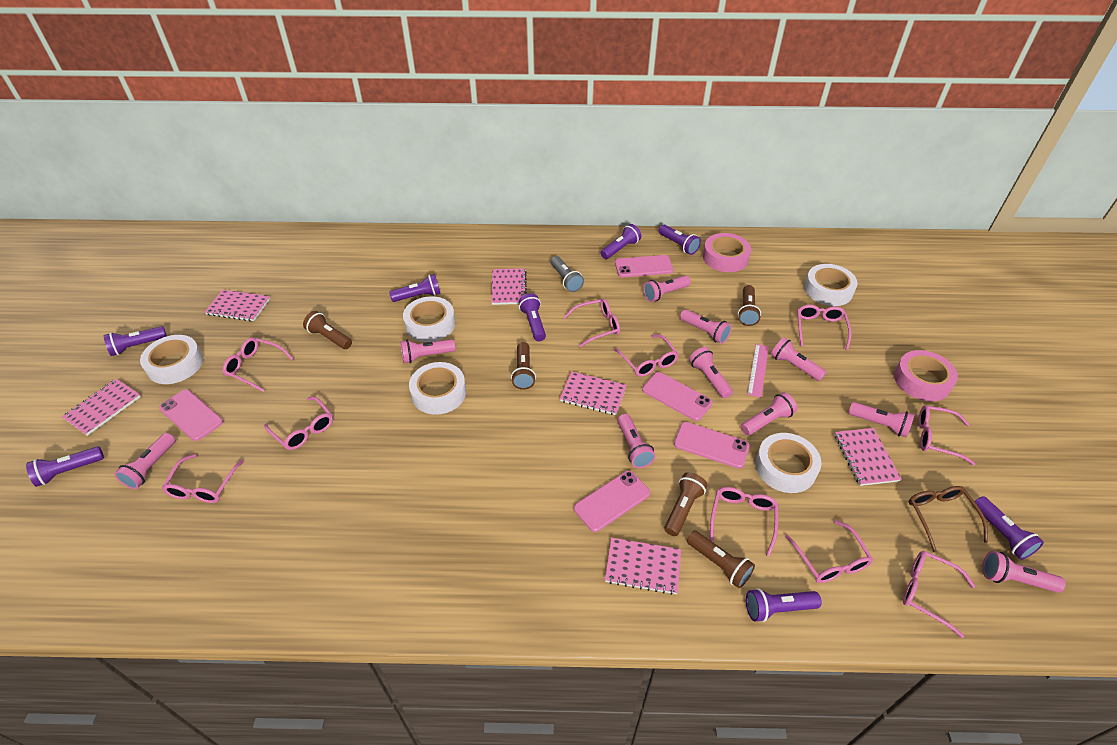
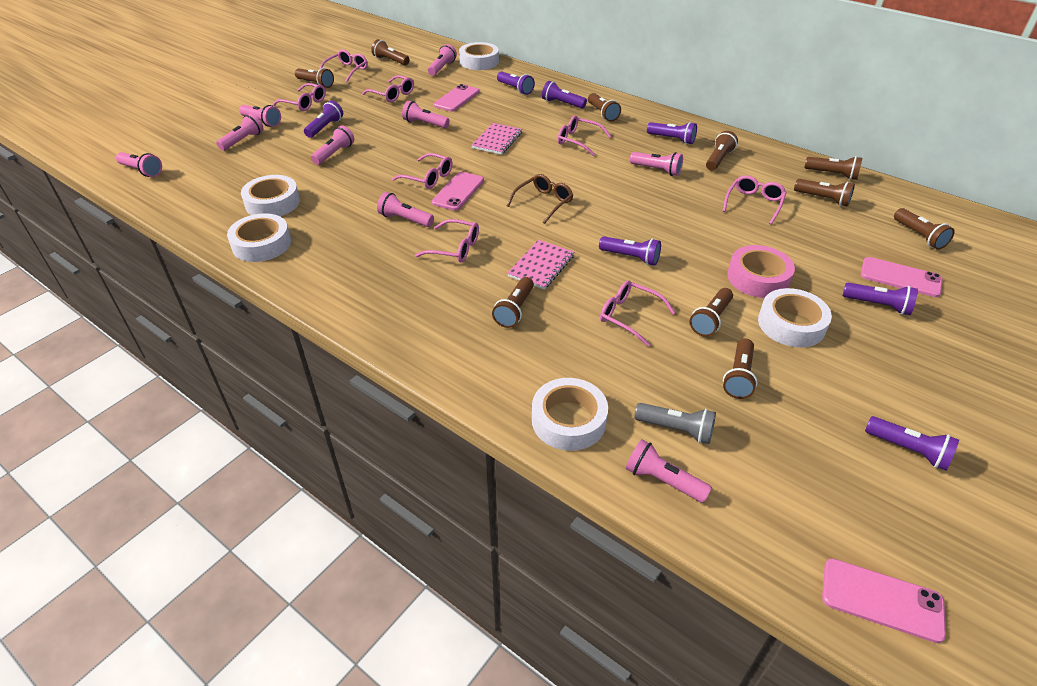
brown flashlight: [303,311,352,349] [511,342,536,390] [664,472,707,536] [687,531,755,588] [738,285,761,326] = 5 -> [295,68,334,88] [371,39,410,65] [492,277,534,328] [588,93,621,121] [690,288,733,337] [706,131,738,171] [723,339,757,399] [794,179,855,207] [804,156,862,180] [894,208,955,250] = 10
pink flashlight: [114,433,175,489] [400,339,456,363] [617,414,656,468] [643,275,691,302] [680,309,732,344] [689,347,733,399] [741,392,797,435] [771,337,826,381] [848,402,914,438] [982,551,1066,593] = 10 -> [116,152,162,177] [216,113,264,151] [239,105,281,127] [311,125,354,165] [377,192,434,227] [402,101,449,128] [428,44,457,76] [626,439,712,503] [630,152,683,176] = 9
pink glasses: [162,454,244,503] [223,338,294,392] [264,397,333,450] [564,299,620,347] [614,334,679,377] [710,487,778,556] [786,520,873,583] [797,305,852,350] [903,551,975,638] [918,405,975,465] = 10 -> [273,83,326,111] [320,49,368,82] [362,75,414,102] [392,153,452,189] [415,219,479,262] [558,115,611,156] [600,280,675,346] [723,175,787,224] = 8
pink notebook: [62,379,141,436] [205,290,270,321] [491,268,527,305] [560,371,627,415] [605,538,681,595] [835,428,902,486] = 6 -> [471,123,522,155] [507,240,574,290] = 2
pink phone: [159,389,223,441] [574,471,650,532] [615,255,673,277] [642,372,713,421] [674,422,750,469] = 5 -> [432,172,484,211] [433,84,480,111] [822,559,946,643] [861,257,942,297] = 4
pink ruler: [747,344,769,398] = 1 -> none = 0
pink tape: [703,233,751,272] [894,350,958,401] = 2 -> [727,245,795,298] = 1
purple flashlight: [26,447,104,487] [103,326,167,356] [389,274,441,302] [518,294,546,341] [601,224,641,259] [659,225,701,255] [746,588,822,622] [973,496,1044,560] = 8 -> [304,101,343,138] [497,72,535,95] [542,81,587,108] [599,236,661,266] [647,122,697,144] [843,283,918,315] [865,416,959,470] = 7

